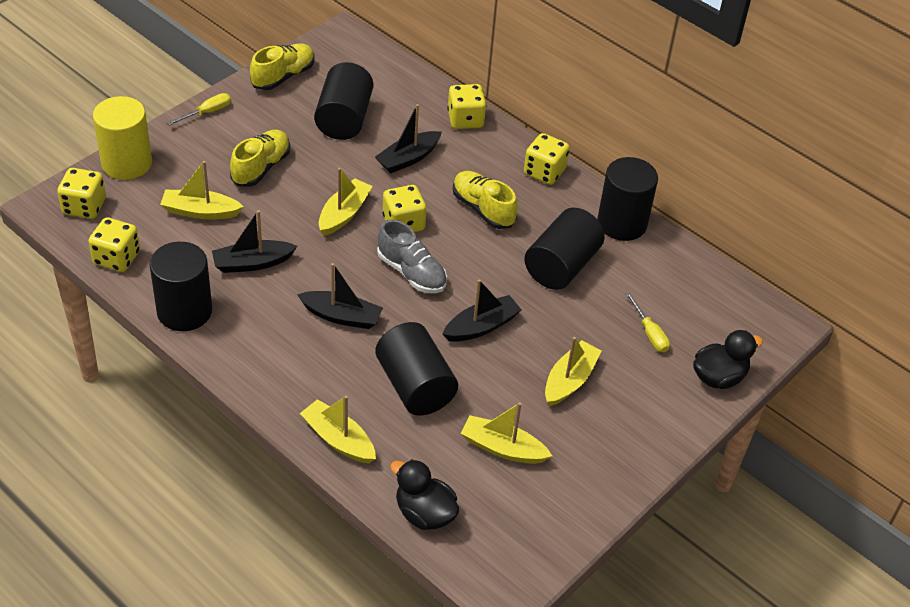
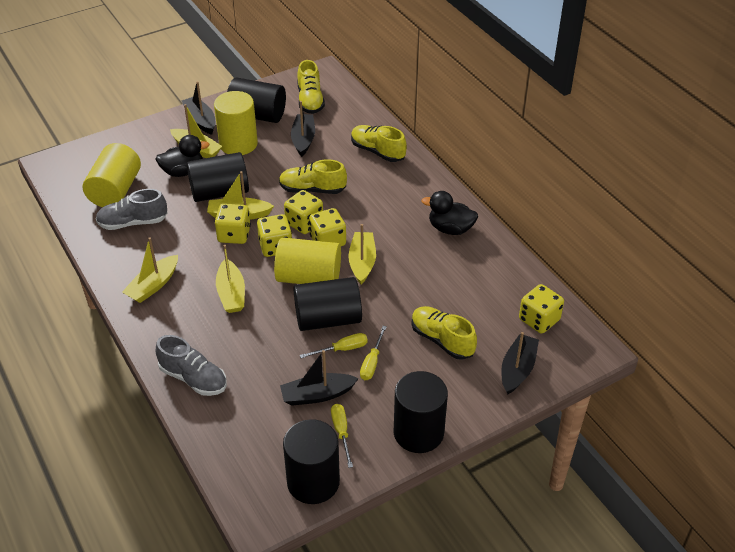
grey shoe: [377,219,447,293] = 1 -> [96,189,167,230] [156,335,227,396] = 2
yellow cylinder: [93,96,152,180] = 1 -> [83,143,141,207] [214,91,258,155] [274,237,341,284] = 3
yellow screwdriver: [167,93,231,126] [625,292,670,352] = 2 -> [300,333,368,358] [331,404,353,468] [360,326,387,380] = 3
yellow shoe: [230,130,290,187] [250,43,314,90] [453,171,518,229] = 3 -> [279,159,347,194] [297,60,325,114] [351,125,407,162] [412,306,477,360] = 4

